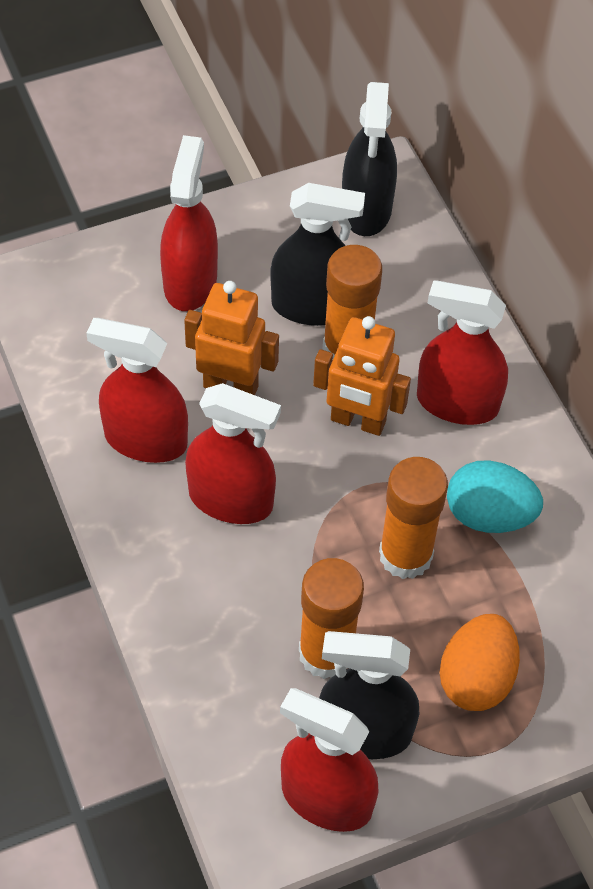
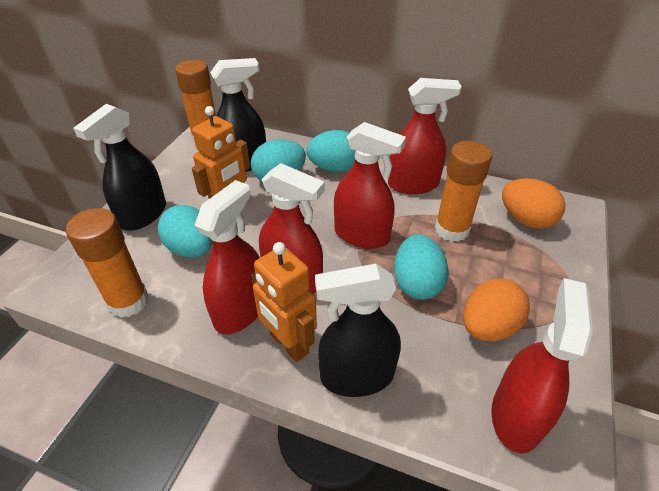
orange egg: [440,614,520,711] = 1 -> [463,279,530,341] [502,178,565,229] = 2
turquoise egg: [447,460,543,533] = 1 -> [158,205,213,258] [251,139,306,181] [306,130,355,172] [394,234,449,300] = 4

